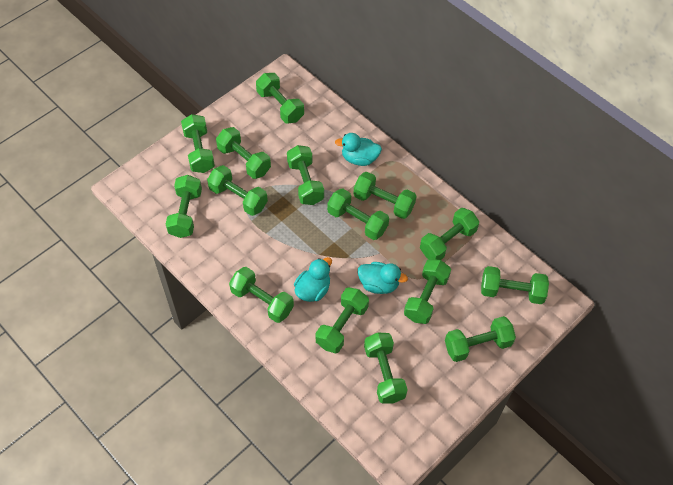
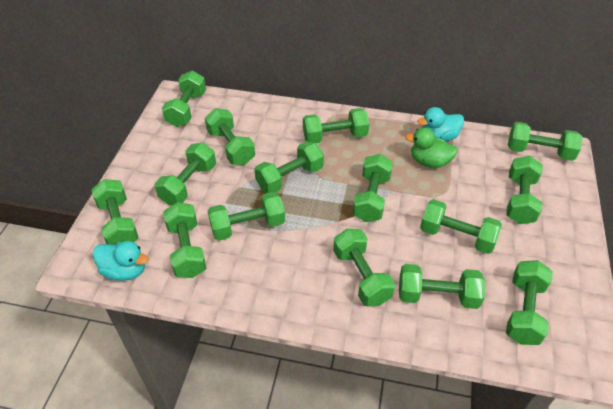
green duck: none = 0 -> [405,127,458,168] = 1
turquoise duck: [294,257,332,302] [335,133,382,166] [358,262,408,294] = 3 -> [92,241,149,280] [417,107,464,141] = 2

